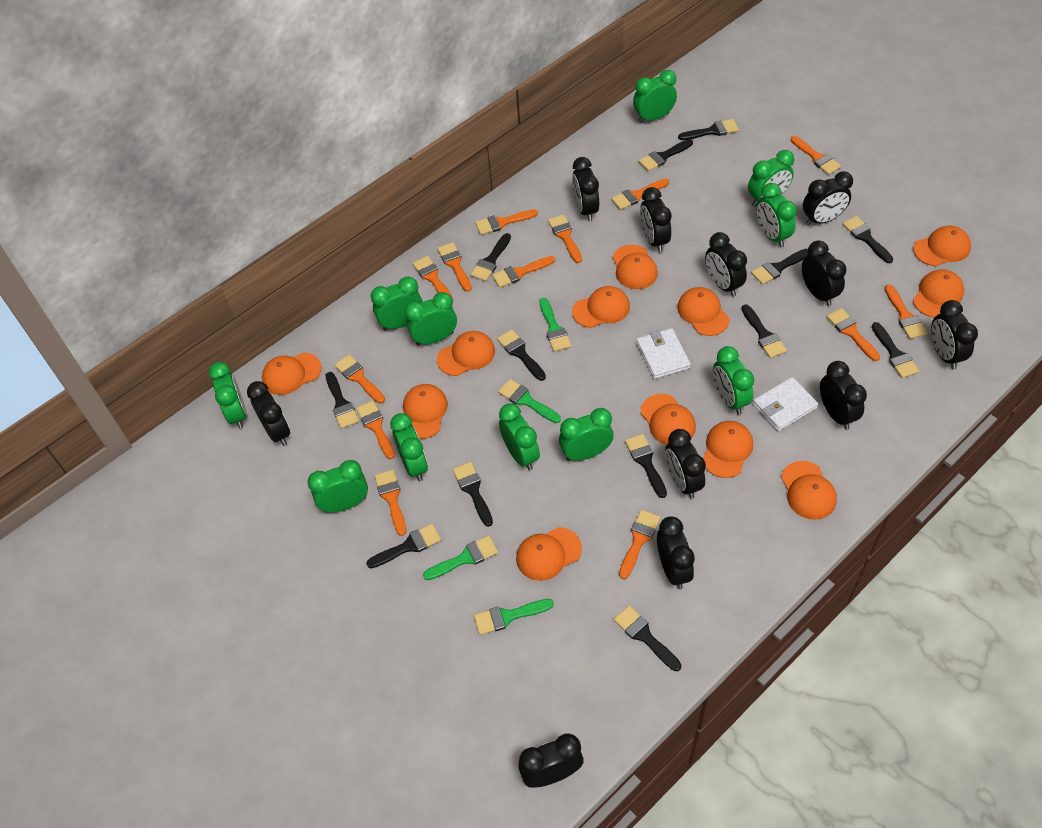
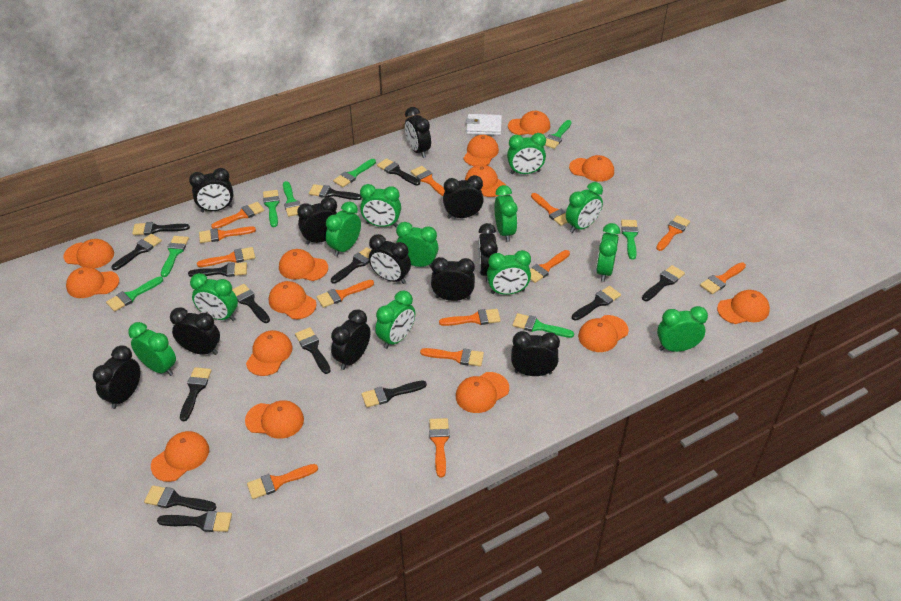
black brush: [326,372,359,429] [366,524,441,568] [453,462,493,527] [470,233,511,282] [497,330,546,381] [614,605,681,671] [625,434,667,498] [639,139,693,171] [678,119,739,140] [742,304,787,358] [751,249,809,285] [842,216,893,263] [872,322,919,378] = 13 -> [111,234,162,270] [132,222,190,235] [144,485,216,512] [157,511,232,532] [180,367,212,421] [188,262,247,277] [232,284,270,323] [295,327,331,374] [309,184,362,200] [331,247,371,284] [361,380,427,408] [377,158,420,186] [572,286,621,321] [642,265,685,301] = 14
green brush: [423,536,498,580] [474,599,554,635] [498,379,561,423] [539,298,572,352] = 4 -> [106,276,163,312] [161,236,189,277] [263,190,280,227] [283,181,301,217] [333,159,376,187] [512,313,574,338] [545,120,572,149] [621,220,638,260] = 8
green clock: [209,362,247,429] [308,460,368,513] [371,276,423,330] [390,413,428,481] [405,292,457,346] [499,404,540,470] [559,408,614,461] [633,70,677,123] [713,346,754,415] [748,150,794,207] [756,183,797,247] = 11 -> [128,322,176,376] [190,273,238,321] [326,202,361,257] [360,184,401,227] [375,291,415,349] [396,222,439,267] [487,250,531,295] [495,185,517,242] [507,133,546,174] [566,182,603,233] [596,223,620,282] [657,306,708,352] = 12
orange cap: [262,352,322,395] [403,384,448,439] [437,331,495,376] [516,527,582,581] [572,286,630,328] [613,245,658,289] [640,394,696,445] [677,287,730,336] [703,421,753,478] [781,461,837,520] [913,226,971,266] [913,269,964,318] = 12 -> [64,239,114,269] [66,267,119,298] [151,431,209,482] [245,400,304,439] [246,330,292,376] [269,281,317,319] [279,249,328,281] [456,372,509,413] [463,135,499,166] [465,165,506,197] [508,111,550,135] [569,155,614,182] [578,315,629,352] [717,290,770,324] = 14
white wallet: [636,328,691,379] [753,377,818,431] = 2 -> [466,114,502,135] = 1

